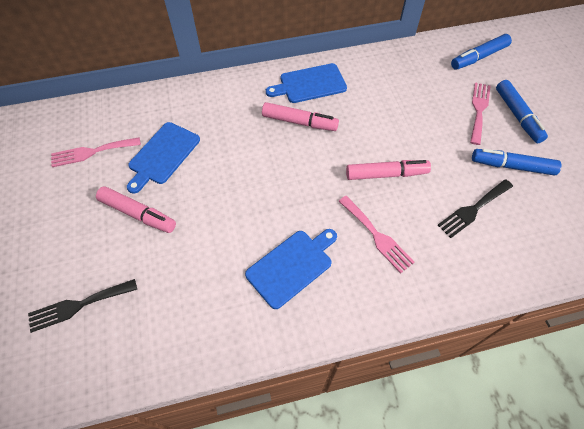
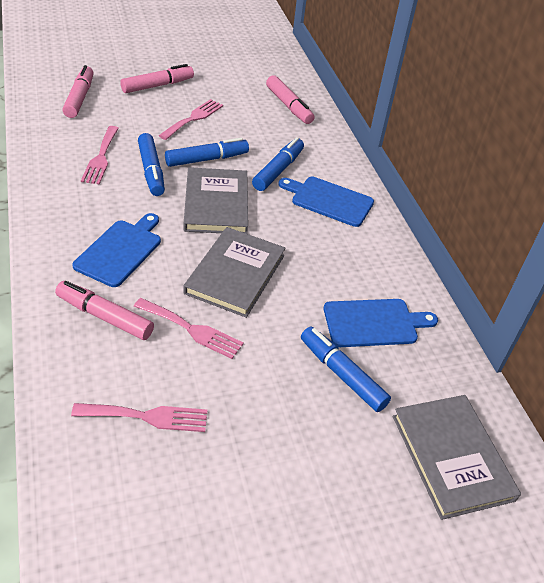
black fork: [28,279,137,333] [438,179,513,238] = 2 -> none = 0
blue marker: [451,34,512,70] [472,149,561,175] [496,80,548,143] = 3 -> [138,133,165,196] [165,138,249,167] [252,137,304,191] [301,327,391,412] = 4
grey book: none = 0 -> [183,227,286,318] [184,167,248,234] [393,395,521,520] = 3
pink fork: [51,137,141,167] [338,196,415,274] [470,82,490,145] = 3 -> [71,403,207,432] [81,126,119,184] [134,298,244,359] [158,99,223,140] = 4
pink marker: [96,186,176,233] [262,102,339,131] [346,160,431,180] = 3 -> [55,281,154,340] [62,65,94,118] [120,64,194,93] [266,75,314,124] = 4

